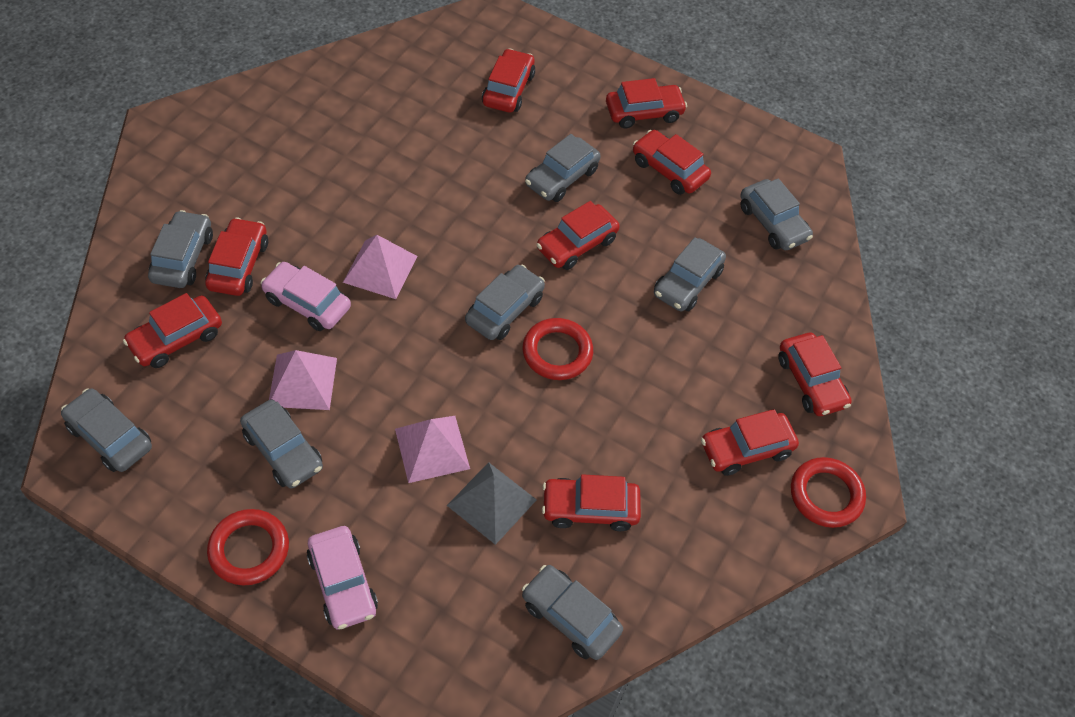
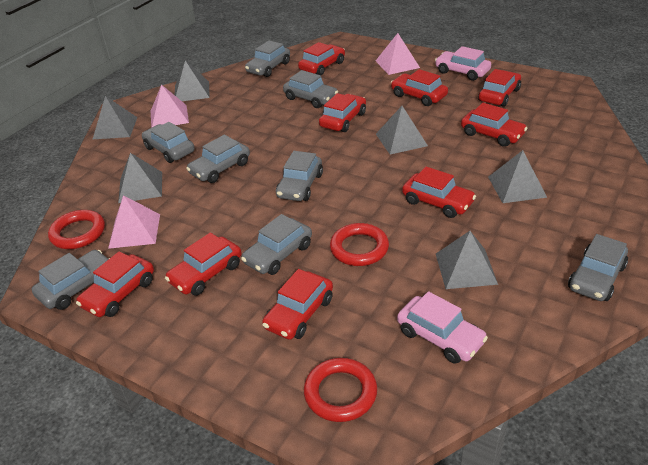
grey pyramid: [447,462,537,545] = 1 -> [92,96,138,140] [118,153,162,203] [175,60,210,101] [376,106,428,155] [436,231,498,289] [488,150,547,203] = 6

